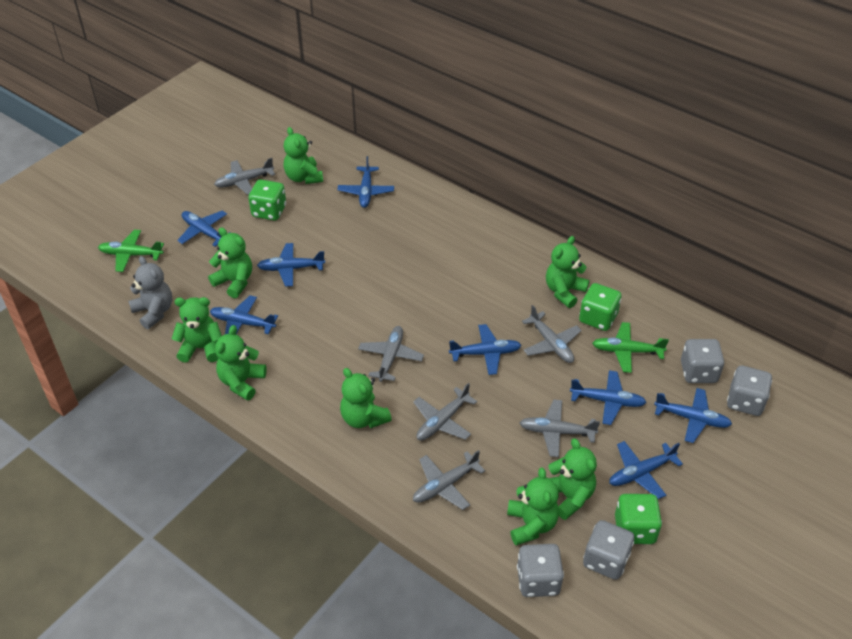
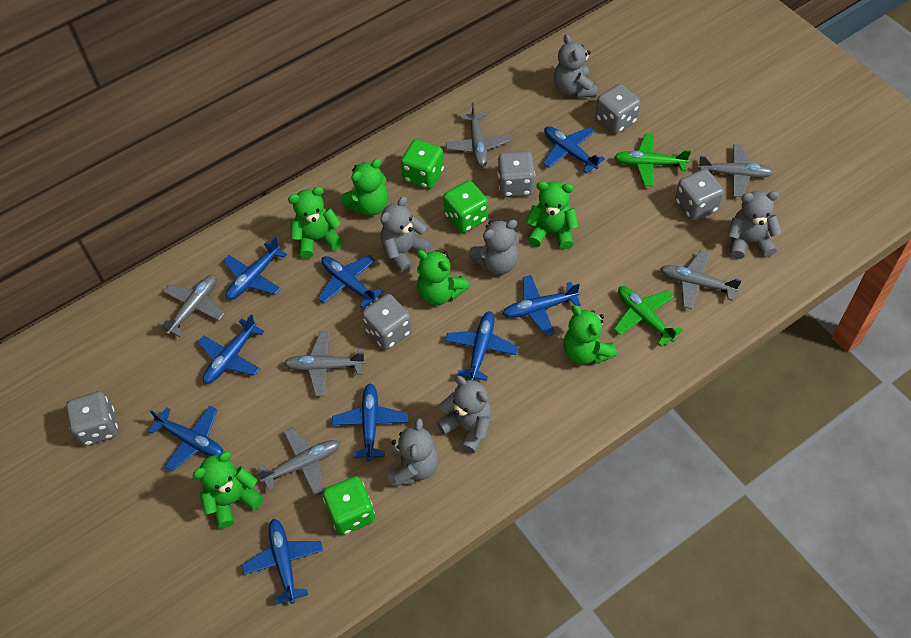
blue plane: [177,211,231,247] [210,295,278,334] [257,243,325,287] [337,156,394,208] [449,324,521,375] [570,370,647,425] [609,441,683,499] [654,388,732,443] = 8 -> [148,406,223,471] [198,314,264,384] [223,237,287,300] [242,519,323,605] [318,255,384,309] [332,383,408,461] [445,311,518,381] [503,275,581,336] [543,126,605,174] = 9
green teddy bear: [172,297,222,363] [208,228,252,298] [215,325,267,401] [284,127,323,184] [340,368,392,428] [507,467,559,545] [546,236,589,308] [548,438,597,520] = 8 -> [193,452,264,529] [288,187,343,259] [341,159,389,216] [416,250,469,305] [526,181,578,249] [563,305,617,364] = 6
grey dice: [517,544,564,597] [583,520,634,580] [681,339,724,383] [727,366,772,416] = 4 -> [66,391,118,446] [362,294,412,350] [497,151,535,197] [595,84,640,134] [675,169,724,221] = 5
grey teddy bear: [128,256,172,329] = 1 -> [380,196,432,273] [388,418,439,486] [436,376,492,453] [469,220,519,275] [554,34,597,98] [727,191,782,259] = 6

